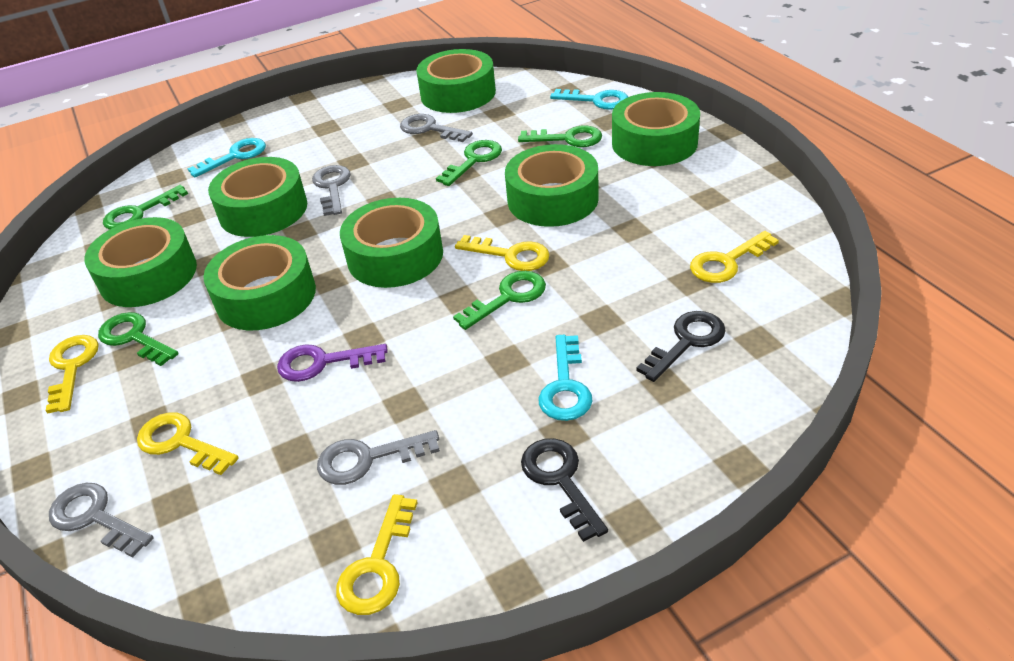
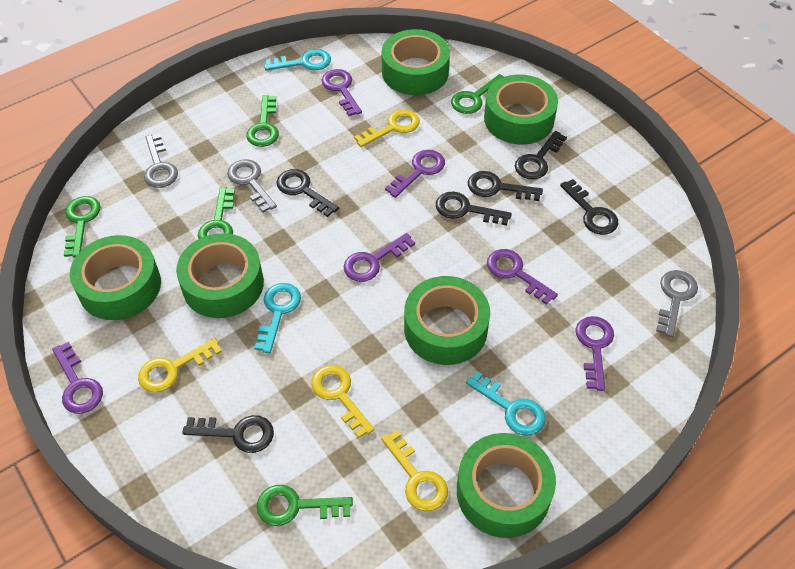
black key: [521,438,608,542] [636,311,726,382] = 2 -> [182,415,274,453] [277,169,339,217] [436,191,512,226] [468,171,543,201] [515,131,567,180] [560,179,618,235] = 6
green tape: [84,217,197,307] [203,235,316,330] [208,157,307,237] [340,198,443,288] [416,49,496,113] [505,144,599,227] [612,92,700,166] = 7 -> [69,235,161,320] [176,233,264,318] [382,29,450,95] [404,276,490,365] [457,433,556,538] [484,74,558,145] = 6
grey key: [49,483,153,558] [312,165,351,216] [317,430,440,485] [400,114,473,142] = 4 -> [144,134,178,188] [227,159,277,212] [656,270,698,337] = 3
purple key: [277,344,388,382] = 1 -> [52,342,103,414] [321,69,362,116] [344,233,415,282] [385,150,445,198] [487,249,558,305] [576,316,614,391] = 6
yellow key: [46,335,99,414] [137,412,239,475] [336,494,418,615] [455,235,550,271] [690,231,779,283] = 5 -> [138,338,222,393] [311,365,374,438] [354,109,420,147] [381,430,448,511] = 4

